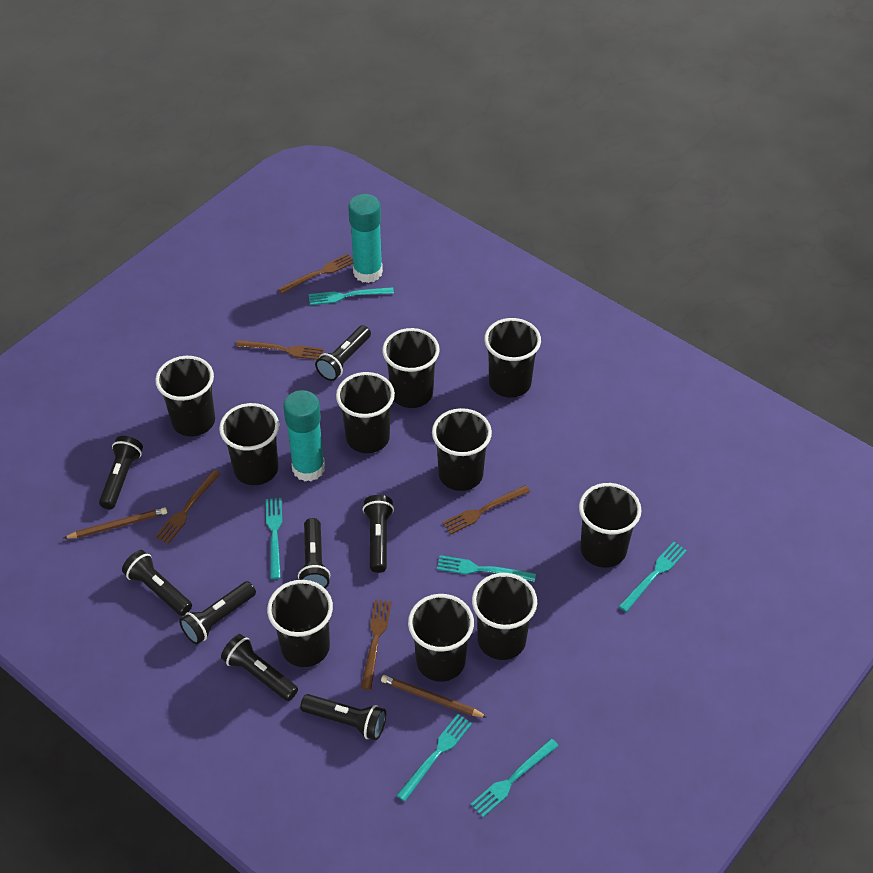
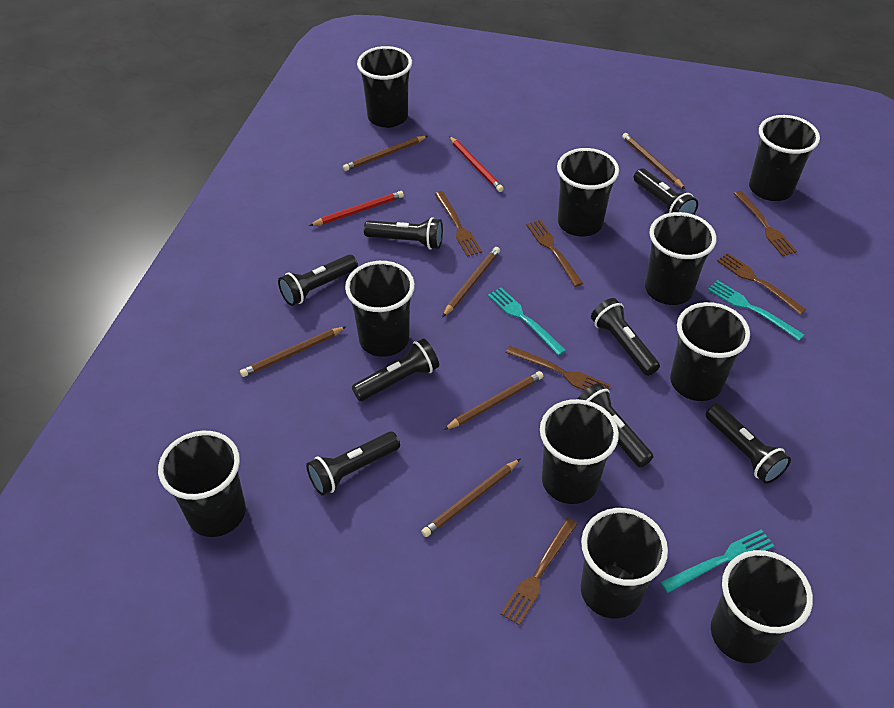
brown fork: [155,470,221,544] [236,340,324,360] [278,254,353,294] [361,600,392,690] [442,485,530,535] = 5 -> [435,191,482,257] [500,518,577,625] [506,346,610,391] [526,220,583,287] [717,253,807,315] [734,191,797,256] = 6
brown pencil: [63,507,167,539] [381,675,488,718] = 2 -> [240,326,347,377] [343,136,428,171] [421,459,520,537] [442,247,500,317] [444,371,543,430] [622,133,685,189] = 6
red pencil: none = 0 -> [309,191,404,226] [449,136,504,192] = 2
turquoise fork: [266,498,282,579] [309,287,394,305] [397,714,472,801] [437,555,536,582] [470,739,559,817] [619,542,687,612] = 6 -> [488,287,566,356] [661,529,774,593] [708,280,804,340] = 3
turquoise glue stick: [283,390,325,481] [348,194,383,283] = 2 -> none = 0

